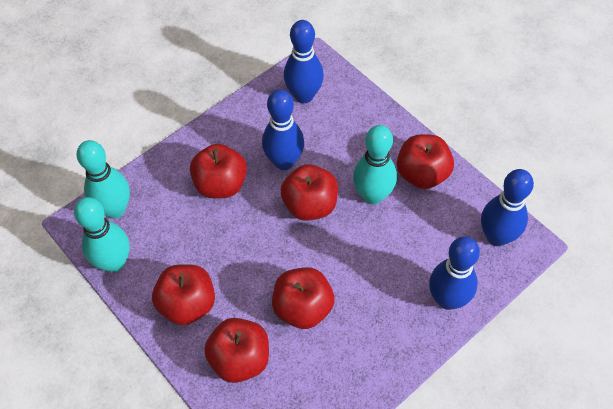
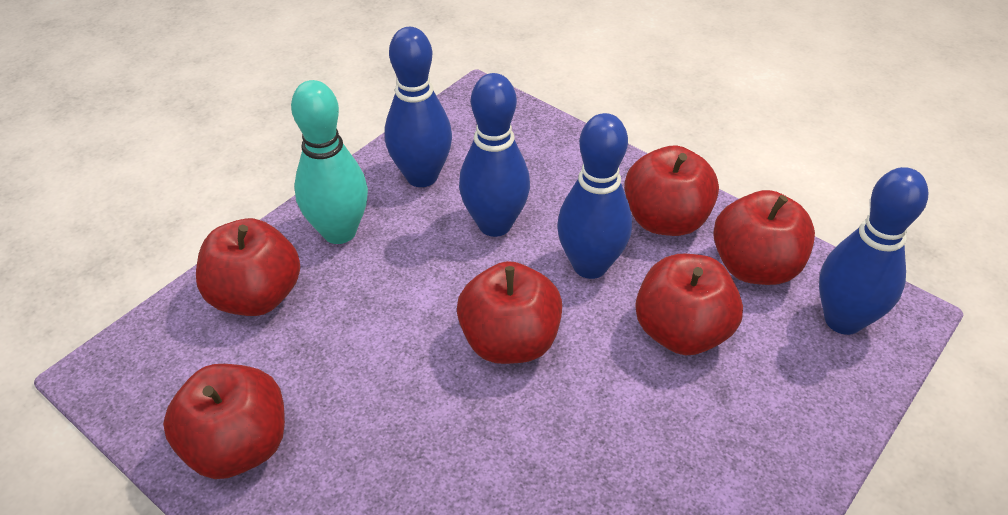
turquoise bowling pin: [74,197,130,272] [77,140,130,218] [353,125,397,204] = 3 -> [291,80,368,244] = 1

